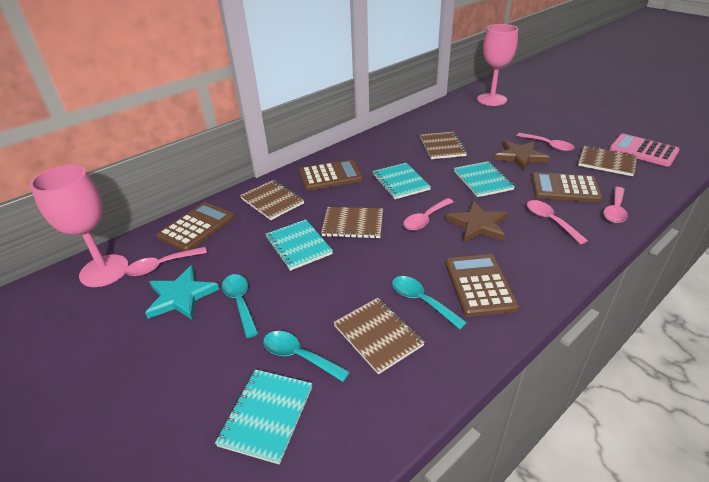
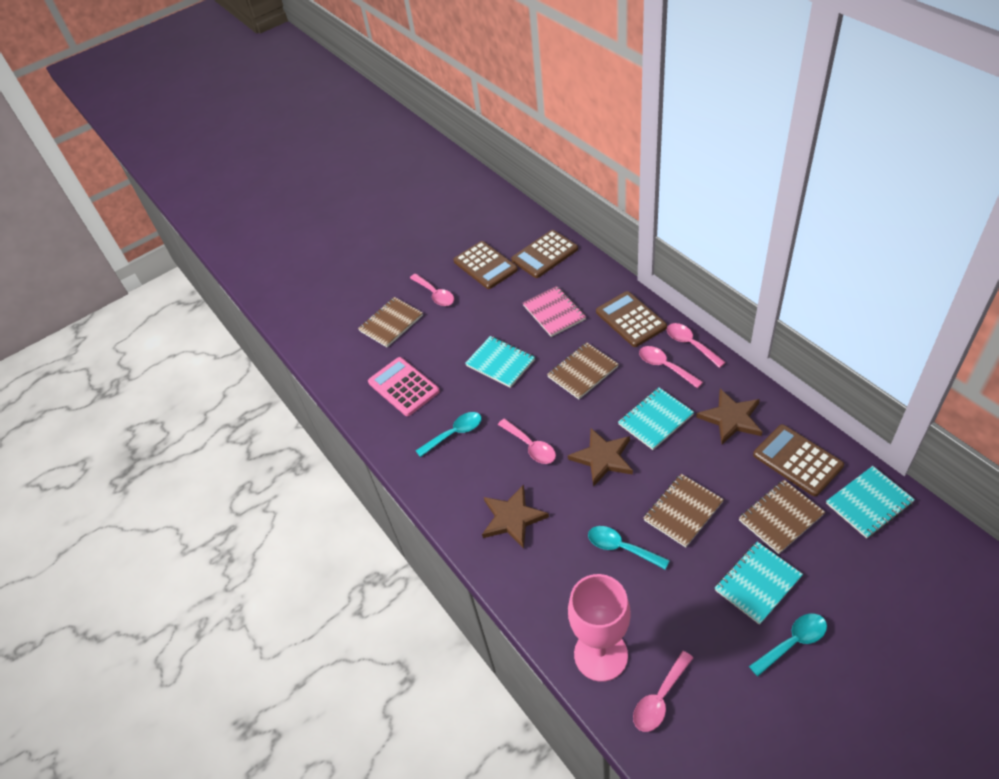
brown notebook: [240,180,304,220] [321,207,383,239] [333,298,425,374] [420,132,467,159] [578,145,637,176] = 5 -> [358,297,423,347] [547,342,619,399] [644,474,724,547] [739,480,825,554] = 4
brown star: [446,201,508,242] [495,140,550,171] = 2 -> [482,485,549,549] [568,428,633,487] [696,389,762,444] = 3
pink goblet: [30,165,129,287] [477,24,518,106] = 2 -> [568,574,631,682] = 1
pink notebook: none = 0 -> [523,286,586,337] = 1
turquoise star: [145,265,220,320] = 1 -> none = 0

